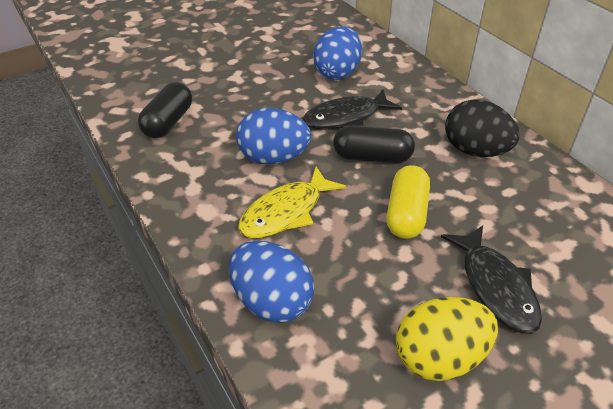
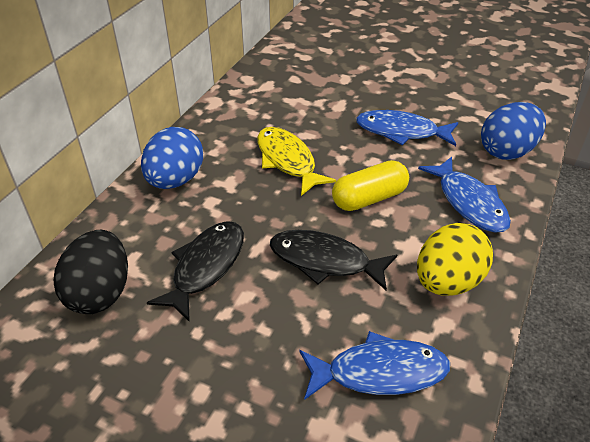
black capsule: [138,82,192,139] [333,126,415,163] = 2 -> none = 0
blue egg: [229,241,314,323] [236,108,311,164] [313,26,362,80] = 3 -> [141,127,203,189] [481,102,546,160] = 2
blue fish: none = 0 -> [299,331,450,400] [356,110,458,146] [418,157,511,233] = 3

